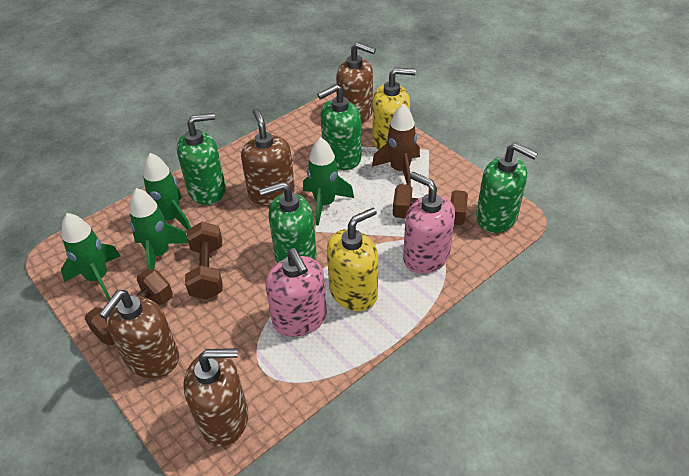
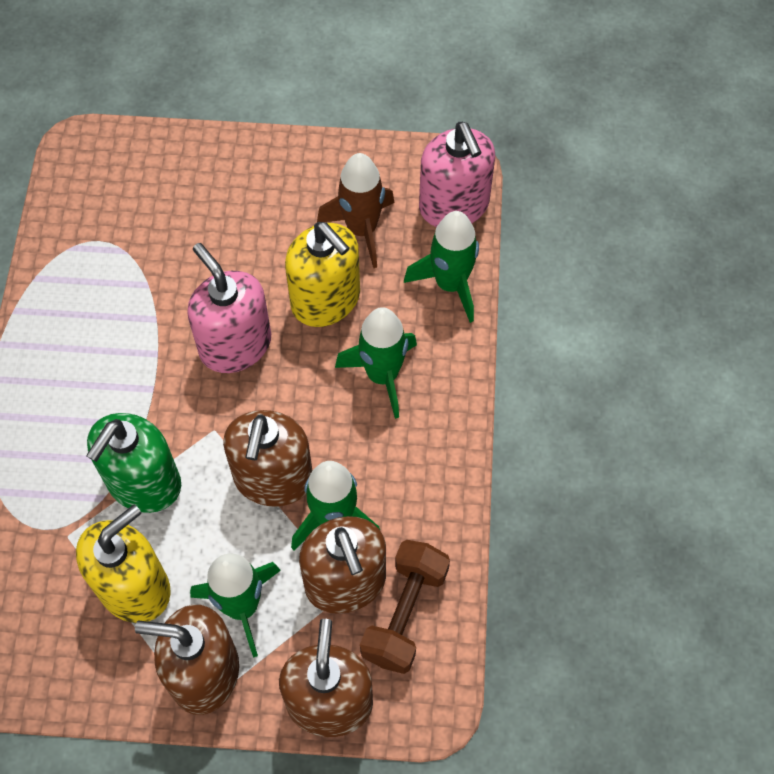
brown dumbbell: [85,269,173,345] [185,222,223,300] [393,184,468,225] = 3 -> [360,540,450,674] = 1
green soap dispenser: [177,113,226,205] [259,182,317,263] [317,84,361,170] [476,143,538,233] = 4 -> [86,413,181,513] = 1

